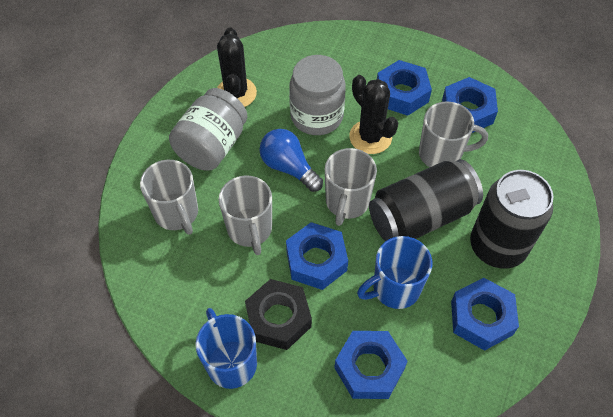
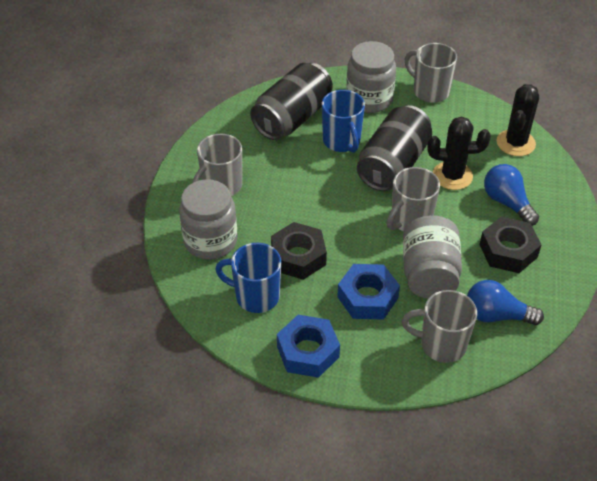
black nut: [245,279,312,350] = 1 -> [271,222,327,280] [479,217,542,273] = 2
blue light bulb: [260,129,323,192] = 1 -> [467,280,544,325] [484,164,539,226] = 2
blue nut: [286,222,348,290] [334,331,408,399] [377,60,432,116] [442,77,498,133] [451,278,519,351] = 5 -> [277,315,340,378] [337,264,400,320] = 2
grey jar: [169,88,247,171] [289,55,346,135] = 2 -> [179,179,237,260] [346,41,396,113] [403,215,462,299] = 3

